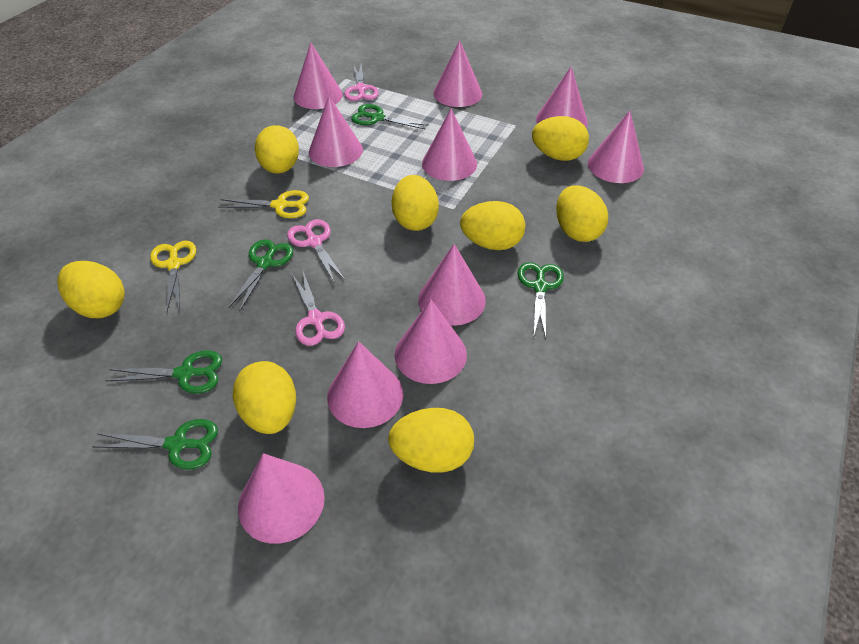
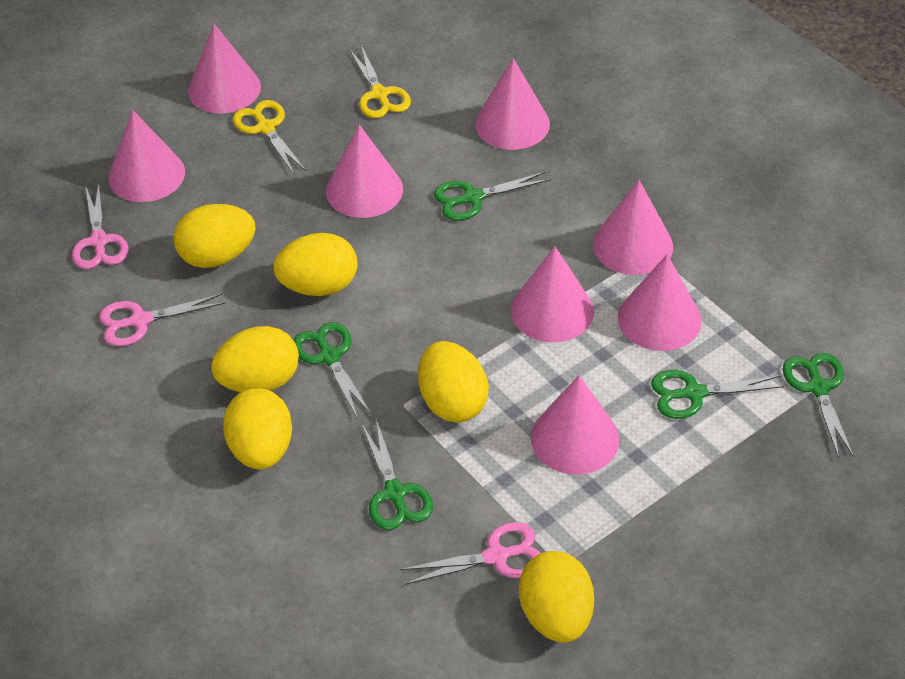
pink cone: [238,453,325,544] [293,42,343,109] [309,96,363,167] [327,341,403,428] [394,299,467,384] [418,244,486,326] [422,108,477,181] [433,40,482,107] [536,67,588,128] [588,111,644,183] = 10 -> [108,110,185,202] [188,24,261,114] [326,125,403,218] [475,58,550,150] [511,246,594,343] [531,375,619,475] [593,180,673,275] [618,254,702,351] = 8
yellow egg: [57,261,125,318] [233,361,296,434] [255,125,299,174] [388,408,474,473] [392,175,439,231] [460,201,525,250] [532,116,589,161] [556,185,608,242] = 8 -> [173,204,256,268] [211,326,299,393] [223,388,292,470] [273,233,357,296] [418,341,489,423] [519,551,594,643] = 6

